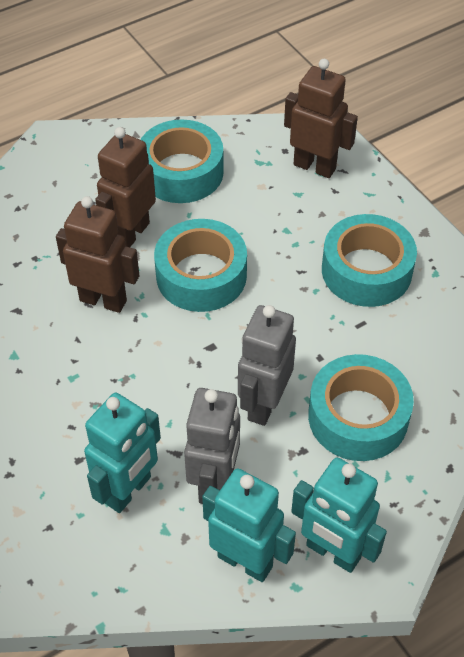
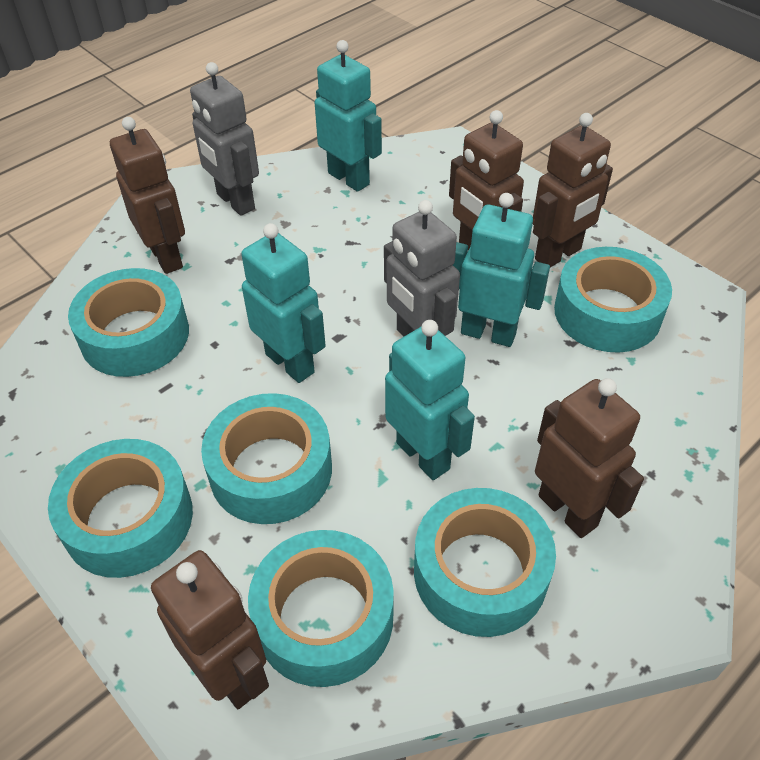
brown robot: [56,196,139,313] [95,127,156,247] [284,59,358,178] = 3 -> [110,117,185,274] [151,550,269,709] [449,110,524,250] [533,113,613,267] [535,378,644,538] = 5
turquoise robot: [84,393,161,513] [202,468,296,582] [291,457,387,573] = 3 -> [241,223,326,383] [314,40,382,192] [385,320,475,480] [453,193,550,347] = 4
turquoise tape: [141,120,224,203] [154,219,247,312] [308,354,414,461] [322,214,417,307] = 4 -> [48,439,193,578] [68,268,189,377] [201,393,332,524] [248,530,394,687] [414,488,556,637] [554,247,672,353] = 6

